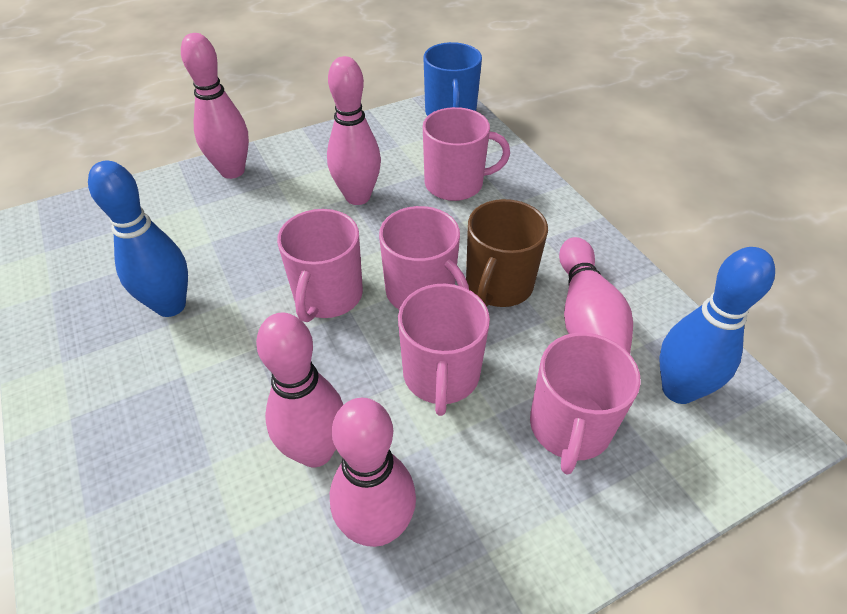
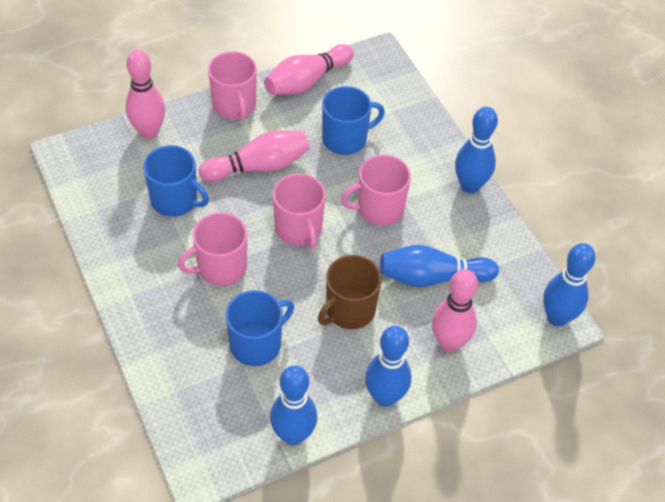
blue bowling pin: [88,161,188,317] [659,247,775,404] = 2 -> [270,365,318,445] [365,326,411,407] [380,245,499,287] [455,107,498,193] [543,243,596,327] = 5
blue mug: [424,42,482,116] = 1 -> [143,145,209,217] [226,290,294,366] [322,86,385,155] = 3
pink bowling pin: [181,33,249,179] [256,313,343,467] [327,56,381,205] [330,398,416,547] [559,237,633,354] = 5 -> [126,50,165,139] [199,130,310,182] [264,44,354,95] [432,269,478,352] = 4
pink mug: [277,209,363,322] [379,206,469,309] [398,284,490,416] [423,107,510,201] [530,333,641,475] = 5 -> [178,212,247,286] [208,51,257,121] [273,174,326,249] [341,155,411,226] = 4

